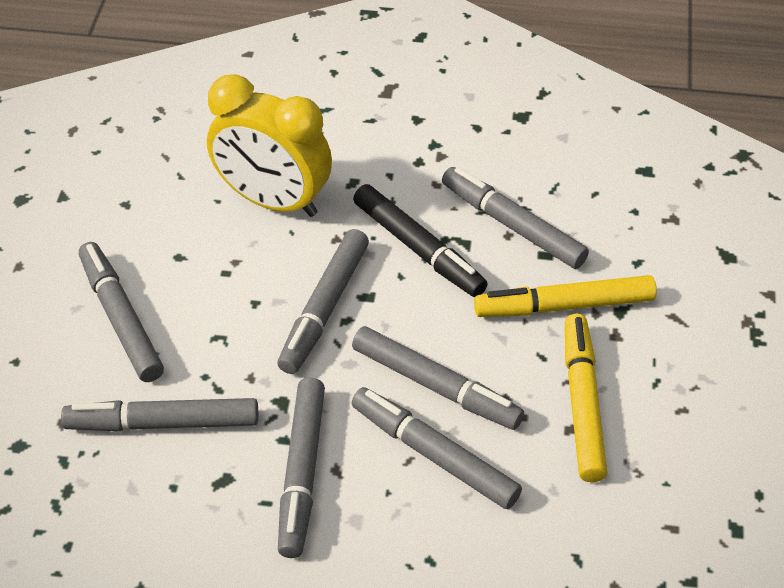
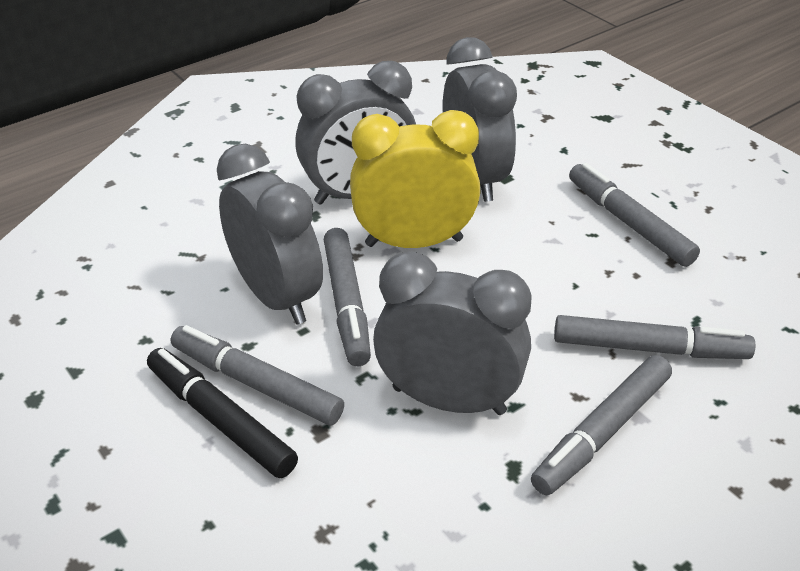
grey clock: none = 0 -> [217,144,323,325] [295,61,416,205] [373,251,532,415] [443,37,517,202] = 4
grey marker: [61,398,258,431] [79,242,164,382] [277,229,369,374] [278,378,325,558] [352,326,524,430] [352,387,522,509] [442,167,589,269] = 7 -> [171,325,344,426] [324,228,371,366] [531,355,672,495] [554,315,755,359] [569,163,700,267] = 5
yellow marker: [474,275,657,317] [565,314,607,482] = 2 -> none = 0

